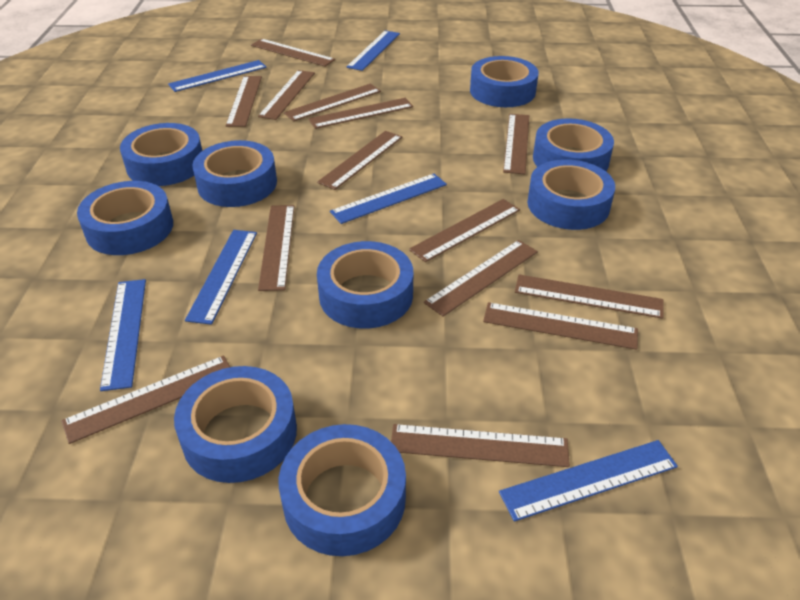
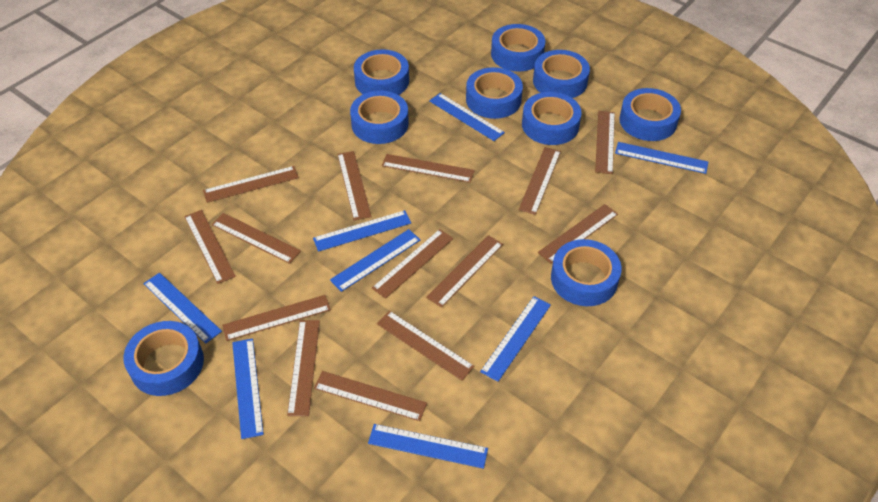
blue ruler: [100,279,146,391] [168,60,267,92] [185,230,257,325] [330,173,447,224] [346,30,400,71] [499,440,678,522] = 6 -> [143,273,222,344] [232,338,264,439] [313,210,411,252] [330,229,420,292] [368,424,488,469] [429,93,505,141] [480,296,551,382] [615,142,708,174] = 8

